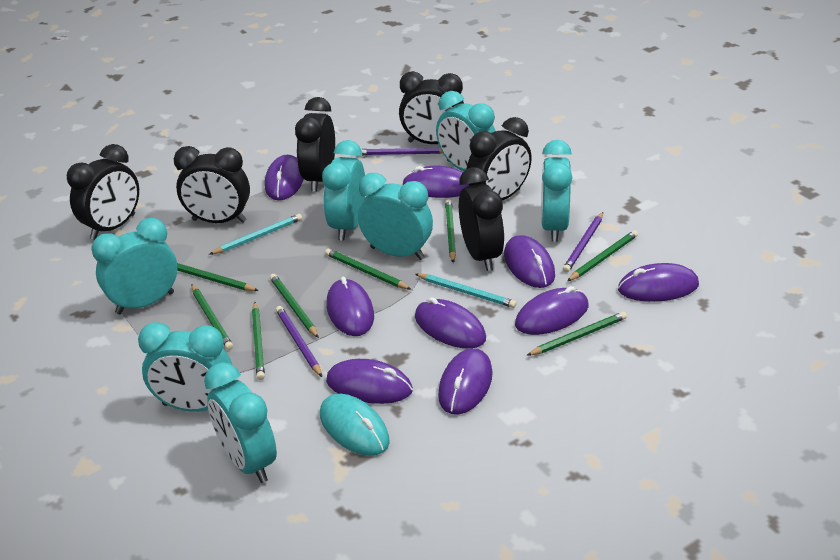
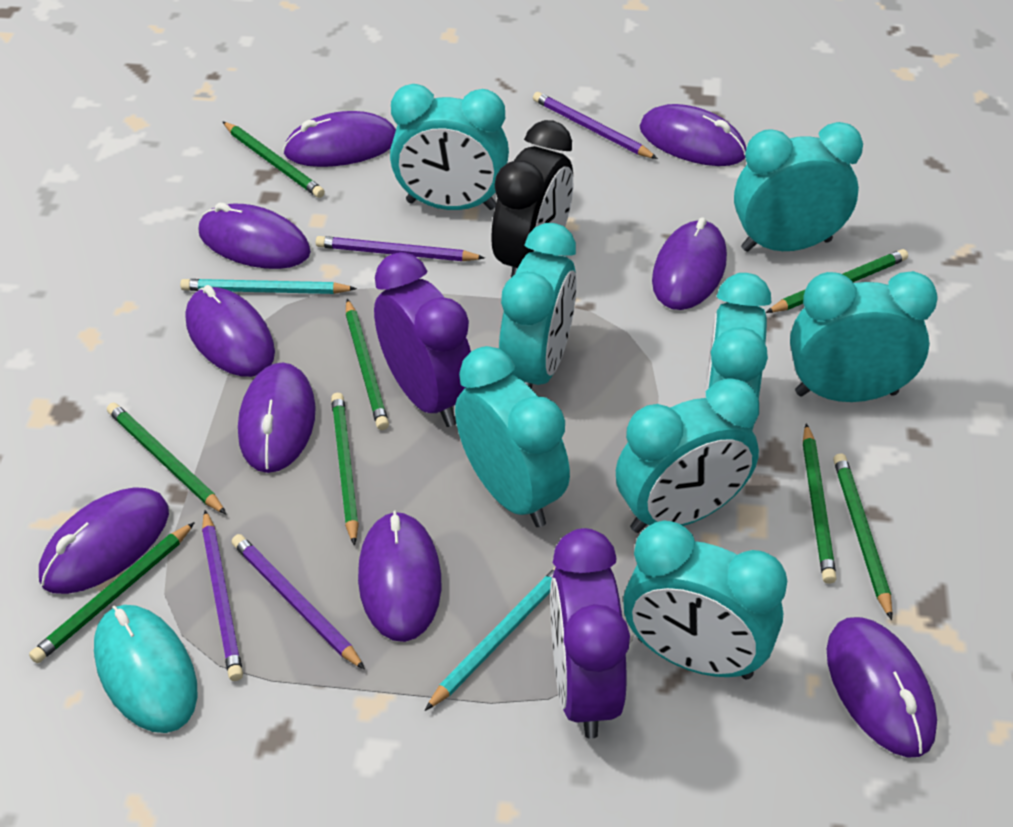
black clock: [67,144,139,240] [174,146,250,223] [295,97,335,192] [399,71,464,144] [459,167,504,271] [467,117,532,200] = 6 -> [491,120,573,277] = 1
purple clock: none = 0 -> [374,252,471,427] [550,528,630,739] = 2
purple pencil: [276,306,322,377] [361,148,443,155] [563,212,603,273] = 3 -> [202,510,243,681] [232,534,365,670] [316,236,485,261] [533,92,658,159] = 4
turquoise clock: [91,218,177,314] [138,322,232,412] [204,362,277,483] [322,140,365,241] [358,173,433,260] [436,91,495,171] [541,140,573,242] = 7 -> [390,84,509,210] [455,346,570,527] [499,223,577,389] [616,378,759,533] [623,521,787,680] [704,273,771,430] [734,122,863,252] [790,271,938,402] = 8

